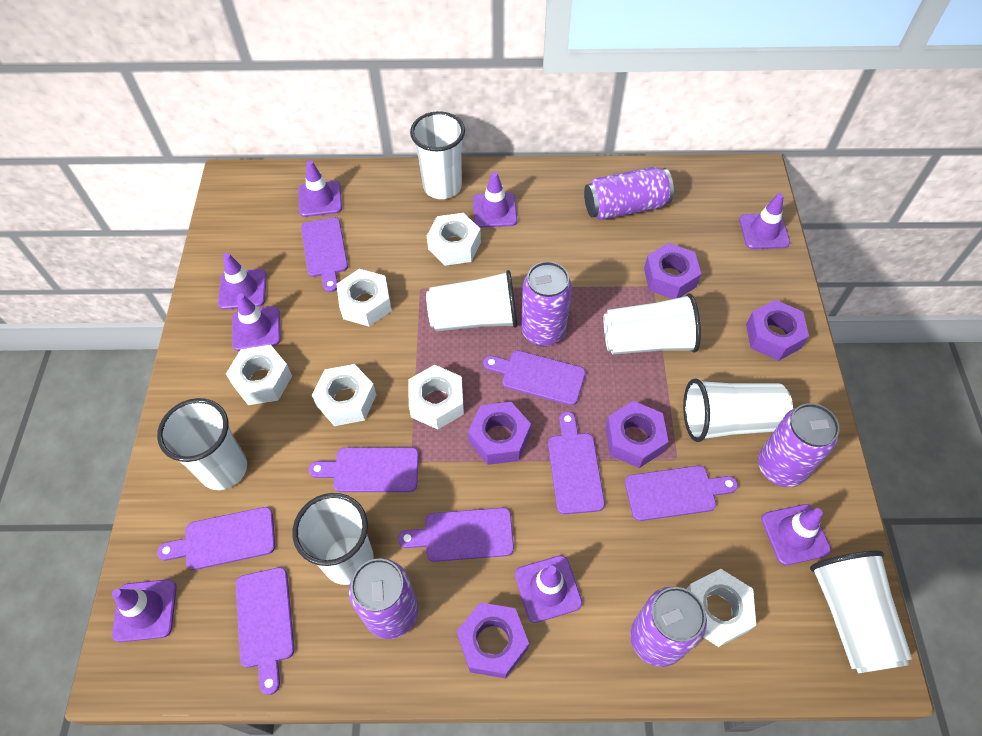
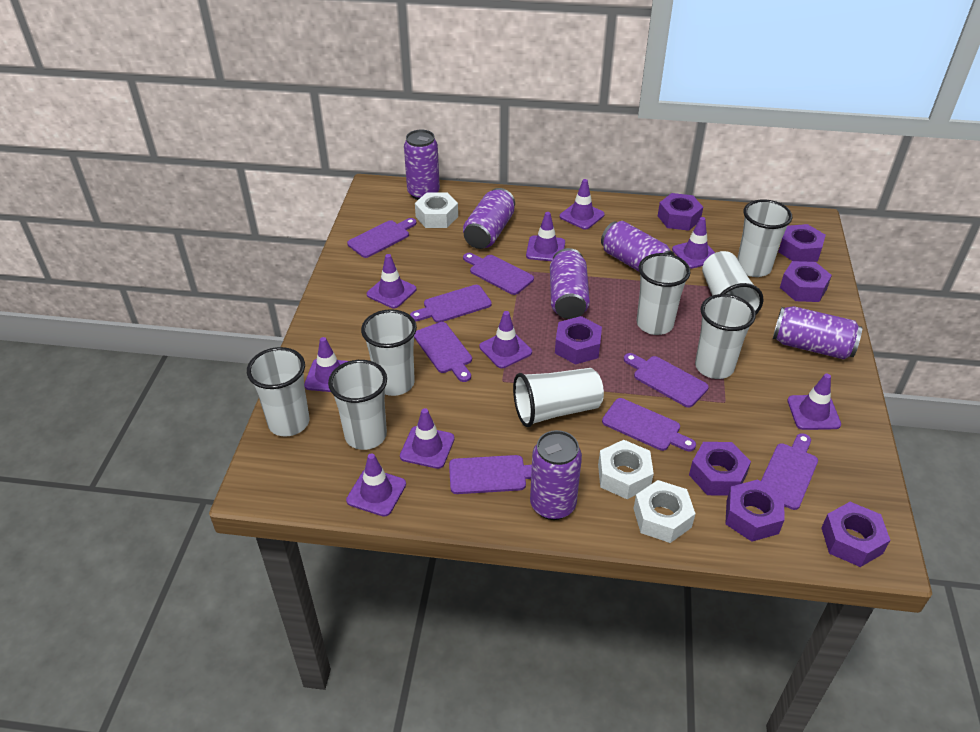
purple can: [349,559,418,639] [521,261,572,346] [584,167,674,220] [630,587,707,667] [758,403,839,487] = 5 -> [404,130,440,200] [463,188,515,249] [530,430,582,520] [550,248,590,319] [601,221,675,271] [773,306,862,359] = 6
purple nut: [457,602,529,679] [468,402,531,465] [606,401,668,468] [644,243,701,299] [746,300,809,361] = 5 -> [555,316,602,365] [658,193,703,231] [689,442,751,496] [725,479,784,541] [778,224,826,262] [780,261,832,302] [821,502,890,567] = 7
purple traffic cone: [112,579,177,642] [218,253,267,310] [232,293,281,351] [298,160,342,217] [473,172,517,228] [515,555,582,623] [739,193,790,249] [761,504,831,565] = 8 -> [304,337,348,392] [346,453,406,517] [367,254,416,308] [400,408,454,469] [479,311,532,369] [526,212,565,261] [560,179,605,229] [672,217,715,269] [787,374,841,430] = 9
white cup: [157,398,247,490] [292,493,374,585] [410,111,465,199] [426,270,517,331] [604,293,701,355] [683,378,793,442] [810,550,912,673] = 7 -> [247,347,310,436] [328,360,387,450] [361,309,417,396] [513,368,604,427] [637,253,691,335] [695,294,756,379] [702,251,763,314] [737,199,792,277] = 8
white nut: [226,345,292,405] [312,364,376,426] [336,269,392,326] [408,365,464,430] [427,213,481,266] [687,569,756,647] = 6 -> [415,192,458,228] [598,440,654,499] [633,480,696,543] = 3

